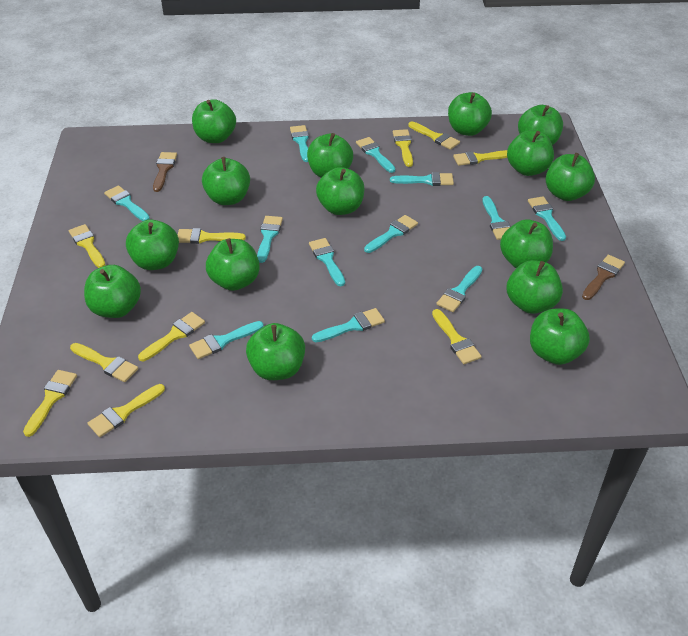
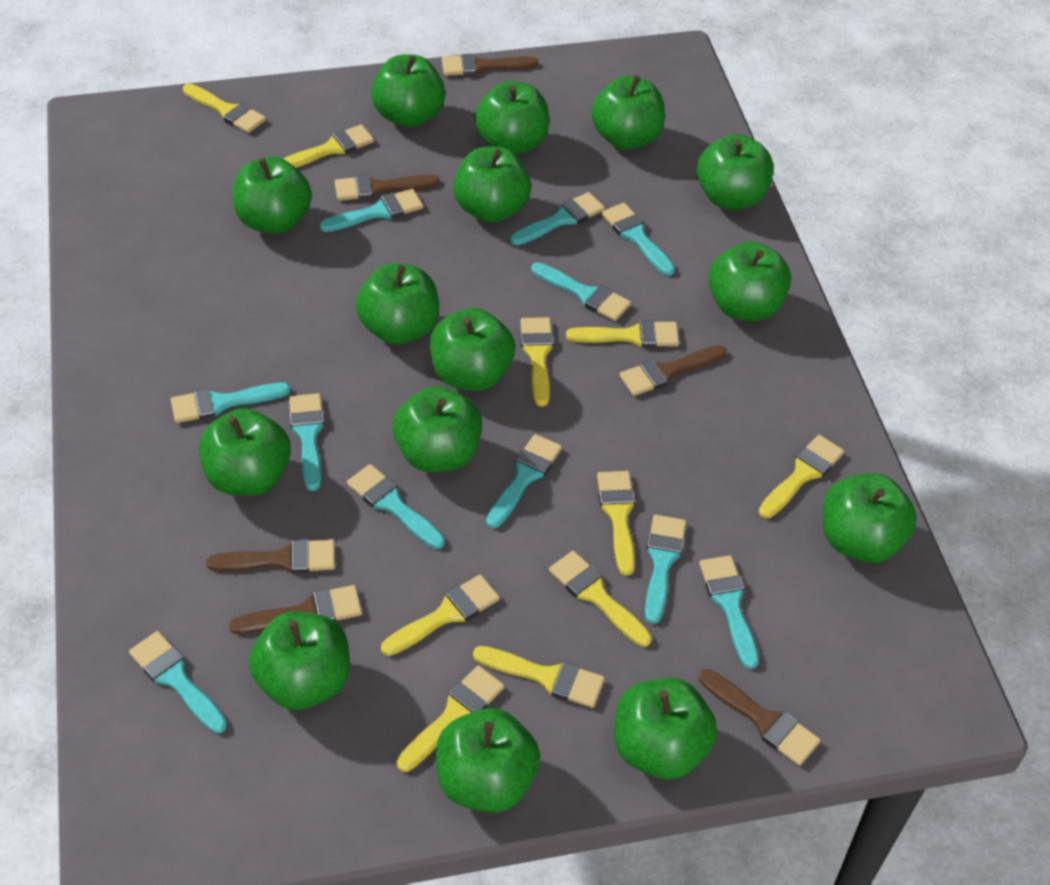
brown brush: [153,152,177,192] [582,255,625,300] = 2 -> [206,539,335,573] [229,585,362,634] [335,174,439,201] [442,54,538,76] [620,345,727,396] [699,669,821,766] = 6
turquoise brush: [104,185,150,221] [189,321,264,359] [257,216,283,263] [290,125,309,162] [309,238,345,286] [312,308,385,342] [356,137,395,173] [364,215,418,253] [390,172,454,186] [436,266,482,312] [483,196,510,240] [528,196,566,241] = 12 -> [129,631,227,733] [171,382,290,423] [289,393,324,491] [319,189,423,232] [347,464,445,549] [486,434,562,528] [510,192,605,245] [531,262,631,321] [601,203,675,276] [645,515,686,624] [699,555,759,669] = 11

